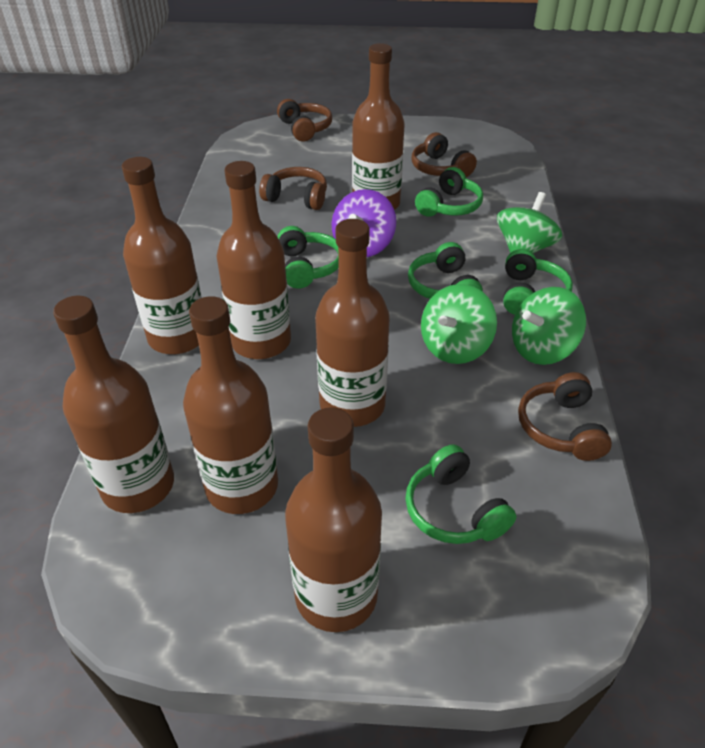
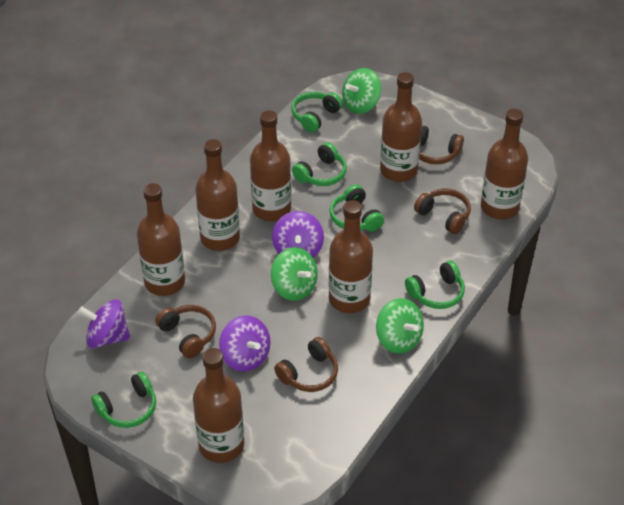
purple spinning top: [331,189,396,257] = 1 -> [78,299,131,348] [219,315,270,372] [272,211,324,258] = 3

